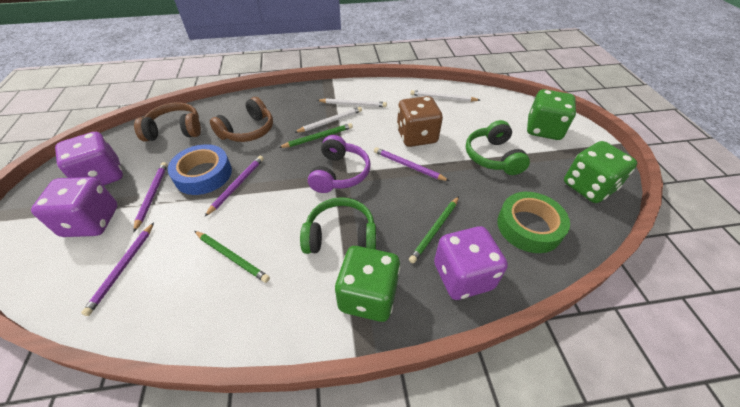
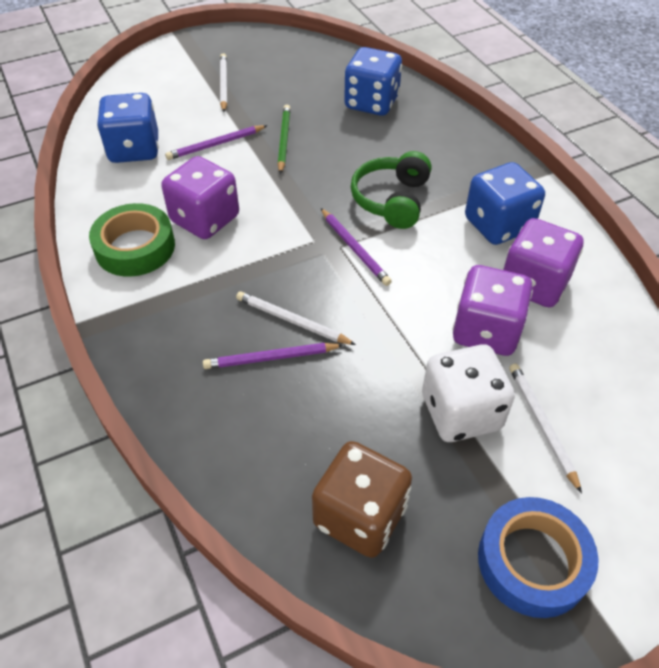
blue dice: none = 0 -> [97,93,159,163] [344,47,402,116] [465,162,545,245] = 3
brown headphones: [134,102,201,142] [210,97,273,142] = 2 -> none = 0
green dice: [335,246,400,322] [527,89,576,140] [564,141,637,203] = 3 -> none = 0
green headphones: [300,197,376,254] [466,120,530,175] = 2 -> [351,151,432,229] = 1
green pencil: [194,231,270,283] [278,123,353,148] [409,196,459,263] = 3 -> [278,105,291,174] = 1
purple headphones: [308,135,370,193] = 1 -> none = 0
purple pencil: [81,222,154,316] [133,162,168,232] [204,156,264,217] [374,147,449,181] = 4 -> [165,125,268,160] [203,343,343,369] [321,208,392,286] = 3
white dice: none = 0 -> [422,345,515,442] = 1

